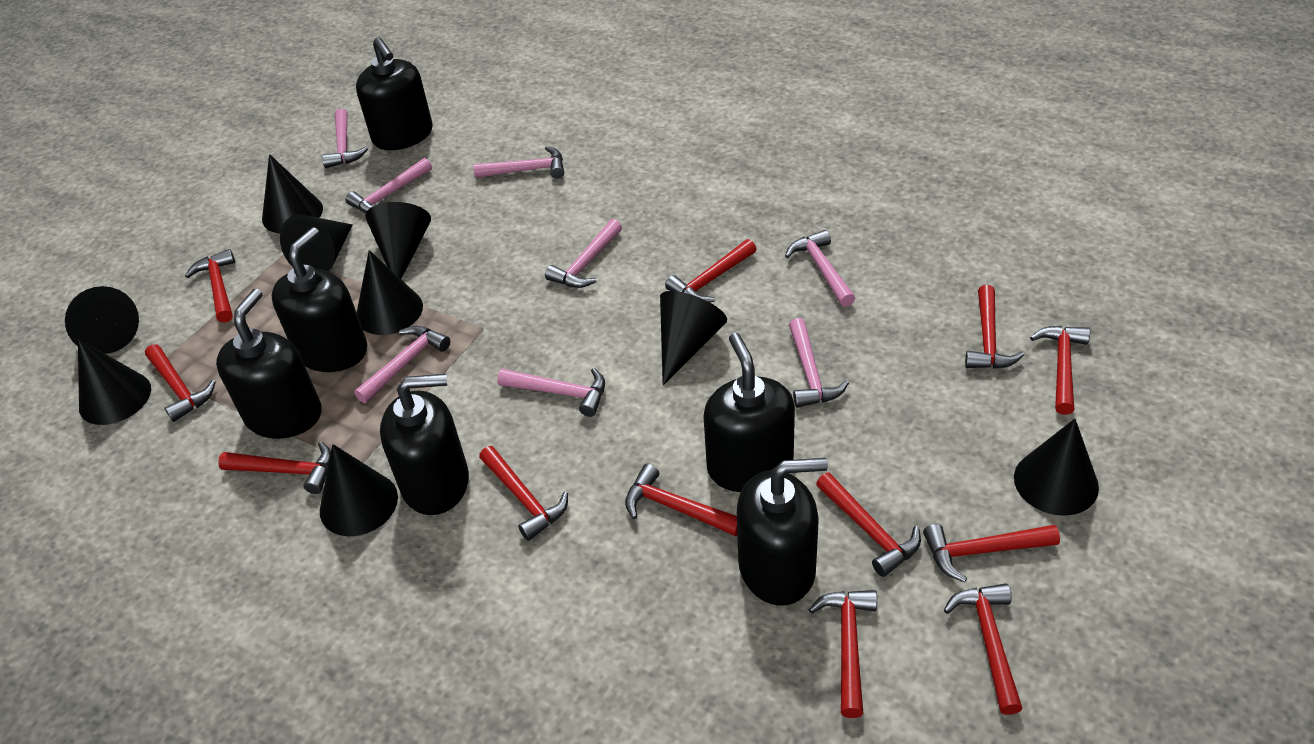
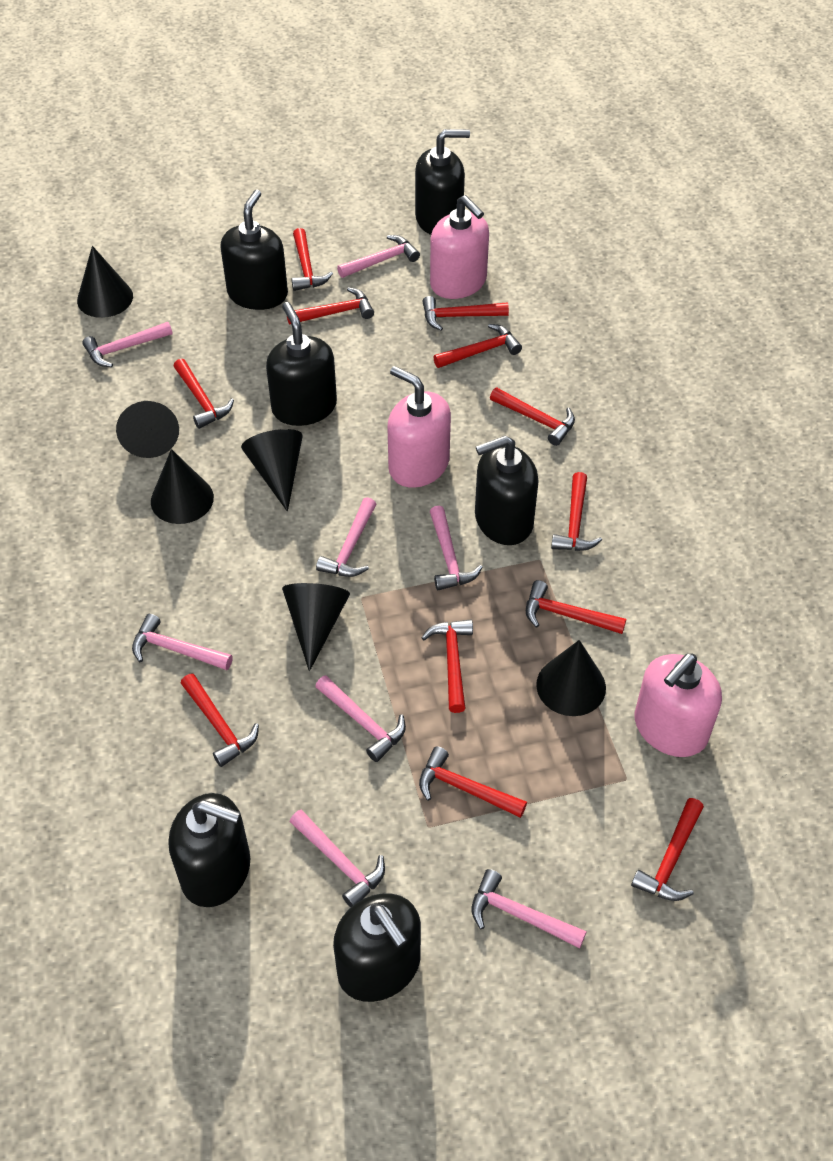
black cone: [65,286,139,354] [78,339,151,425] [262,154,323,233] [280,215,353,272] [320,444,398,536] [357,250,423,335] [365,202,431,279] [660,291,727,385] [1014,419,1099,516] = 9 -> [77,246,133,318] [116,401,179,458] [151,449,214,524] [241,429,303,512] [282,583,350,671] [536,640,606,716] = 6
pink soap dispenser: none = 0 -> [387,366,451,488] [430,195,489,299] [634,653,722,757] = 3

